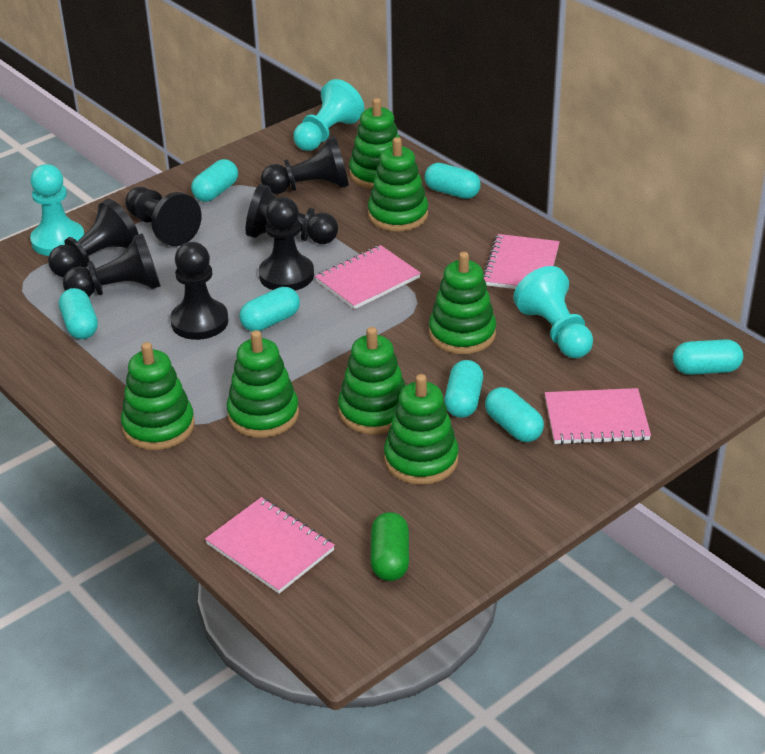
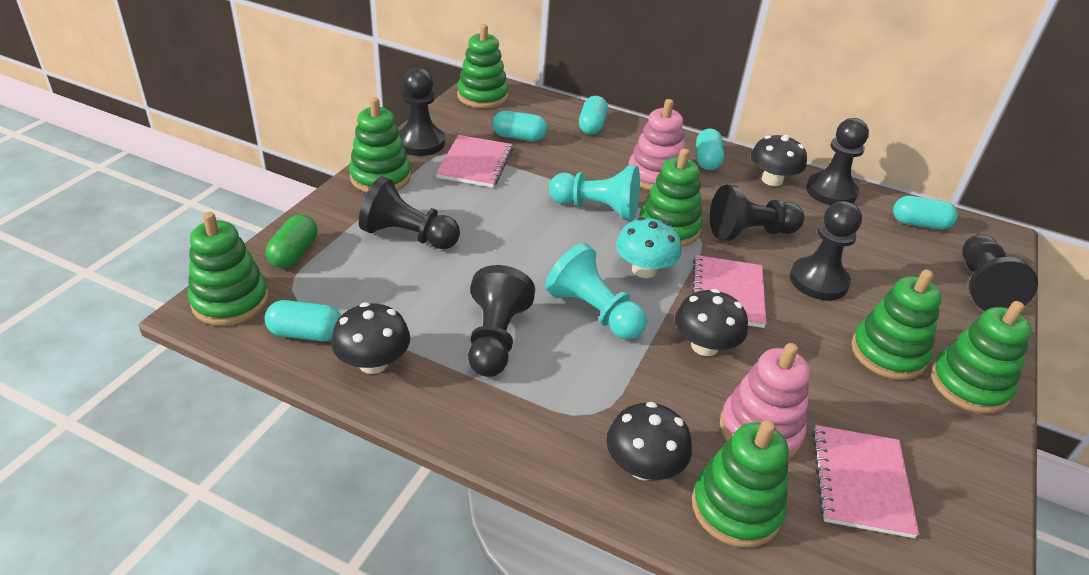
black mushroom: none = 0 -> [331,302,410,374] [606,402,692,481] [675,289,748,356] [751,135,807,186] = 4
pink notebook: [205,497,335,594] [315,245,421,309] [483,234,560,289] [545,388,651,445] = 4 -> [436,135,513,188] [692,255,766,328] [812,425,919,538] = 3
pink stacking toy: none = 0 -> [629,99,685,190] [720,343,810,459] = 2
turquoise capsule: [59,288,98,339] [191,159,238,202] [239,287,300,331] [425,163,481,199] [444,360,483,418] [485,387,544,442] [673,339,743,375] = 7 -> [265,300,342,341] [492,111,547,141] [579,96,608,135] [696,129,724,170] [893,196,958,230] = 5
turquoise mushroom: none = 0 -> [616,217,681,278] = 1
turquoise pawn: [30,164,85,256] [294,79,365,151] [513,266,593,358] = 3 -> [545,243,647,339] [549,165,640,221] = 2

